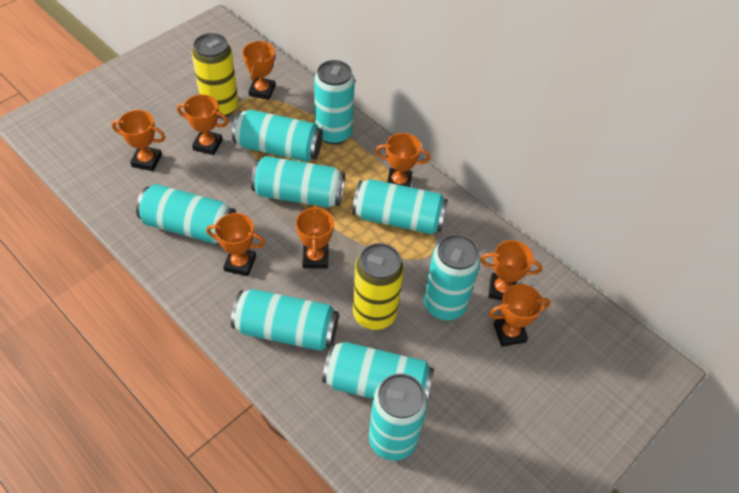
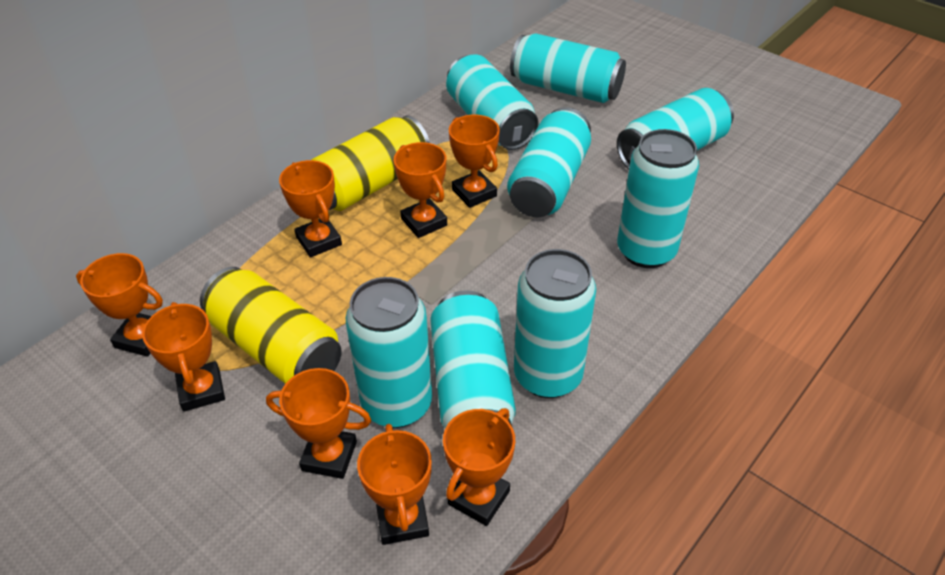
turquoise can: [136,184,236,243] [231,289,339,351] [232,110,323,162] [251,156,345,208] [314,60,355,145] [322,342,434,399] [352,179,448,234] [369,373,428,461] [424,234,480,320] = 9 -> [346,277,432,428] [430,290,516,428] [446,54,538,150] [507,107,591,218] [510,34,626,103] [514,249,596,398] [617,88,734,169] [617,129,699,268] = 8

